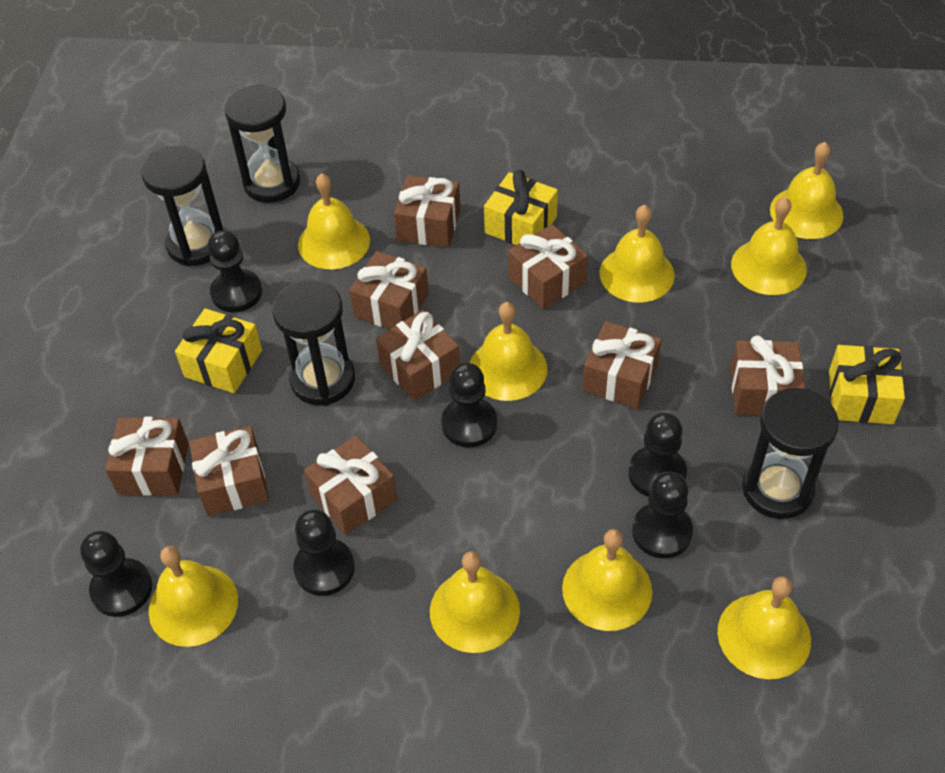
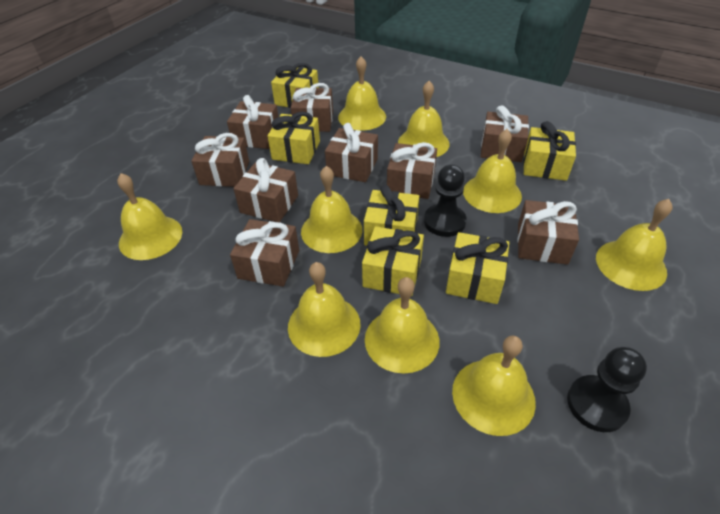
black hourglass: [141,146,224,266] [224,84,300,203] [272,279,355,406] [742,388,839,519] = 4 -> none = 0
black pawn: [80,531,152,617] [208,230,262,313] [293,509,355,596] [441,363,497,448] [628,413,687,497] [632,472,693,558] = 6 -> [424,164,467,237] [567,347,647,432] = 2
yellow gift: [175,308,262,393] [484,170,558,245] [829,345,905,424] = 3 -> [268,112,320,164] [271,63,319,108] [362,226,424,296] [364,185,419,246] [446,232,509,304] [523,121,576,181] = 6

